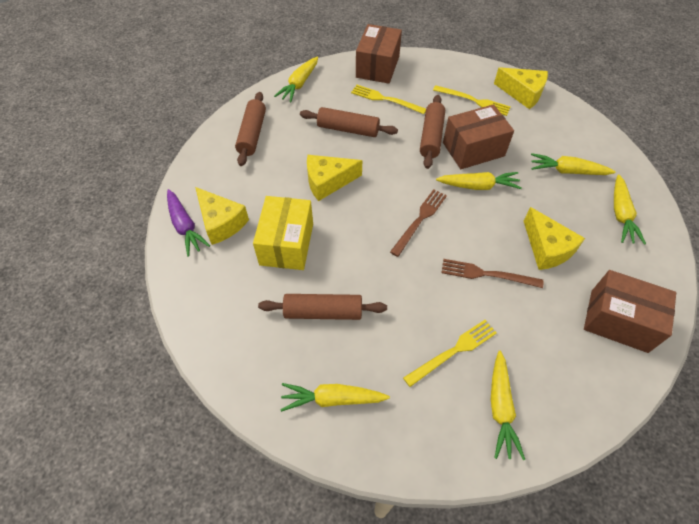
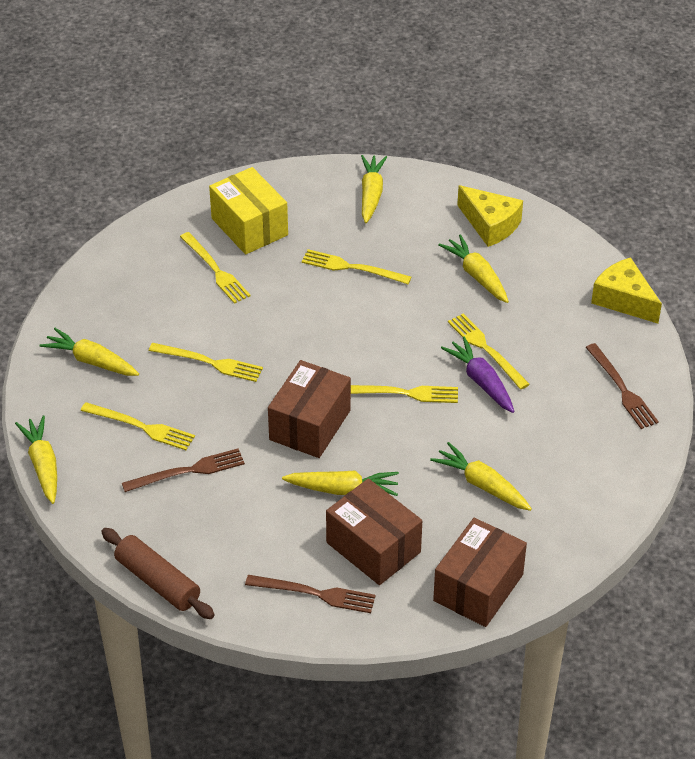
brown fork: [390,189,447,257] [442,259,543,288] = 2 -> [122,449,245,492] [245,575,376,613] [586,343,659,429] = 3
brown rolling pin: [235,92,266,166] [258,294,387,320] [300,107,398,137] [420,95,445,169] = 4 -> [101,528,215,619] = 1
yellow cheese: [195,187,249,245] [307,155,362,201] [494,67,548,109] [524,207,585,270] = 4 -> [457,185,523,247] [591,257,662,323] = 2
yellow fork: [351,85,426,114] [403,320,497,387] [433,85,511,116] = 3 -> [80,402,195,450] [149,343,263,382] [180,232,250,304] [301,249,411,284] [351,385,458,403] [448,313,530,389] = 6

